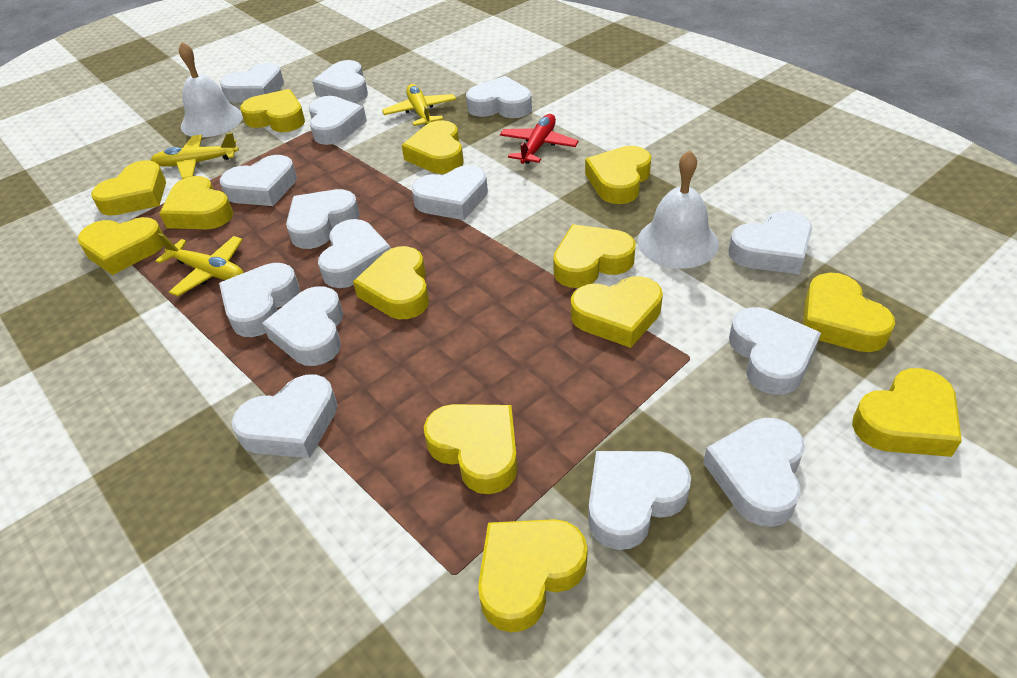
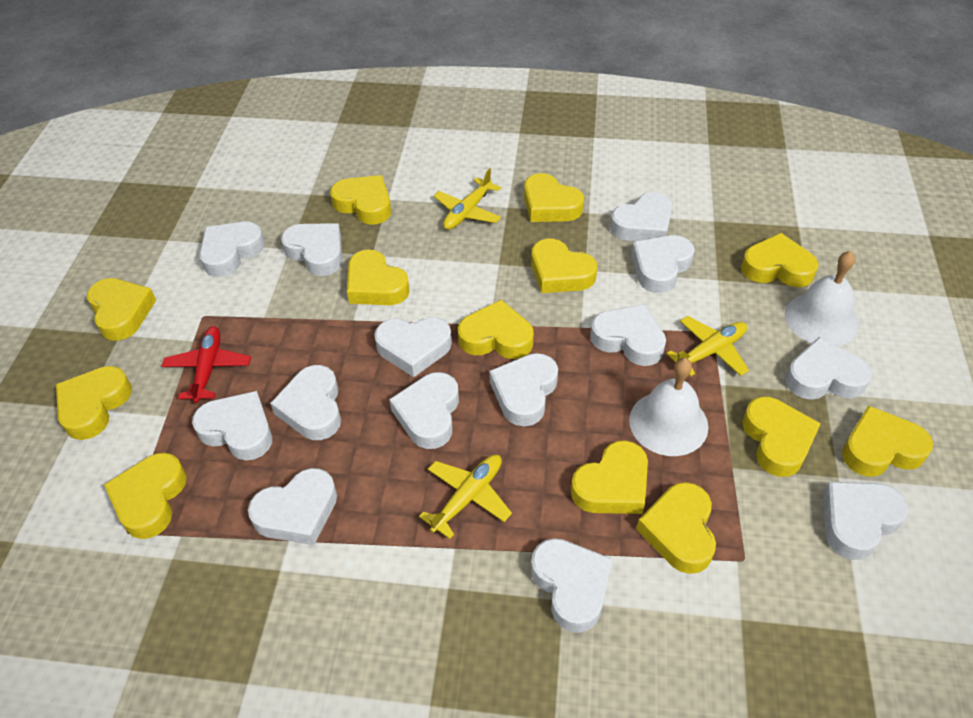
white heart: [219,263,300,337] [220,63,284,102] [220,155,297,206] [232,375,338,458] [262,286,343,366] [286,189,360,249] [309,96,367,145] [312,60,368,103] [318,219,391,288] [411,165,488,220] [466,76,532,118] [588,451,691,550] [703,418,805,527] [729,211,812,275] [729,307,821,395] = 15 -> [192,391,272,461] [199,222,265,277] [248,468,337,545] [270,365,341,440] [281,223,343,276] [374,317,452,377] [389,372,459,449] [489,353,558,427] [531,538,612,633] [590,304,666,366] [610,192,673,241] [631,235,695,293] [786,337,872,400] [823,482,908,560] = 14

